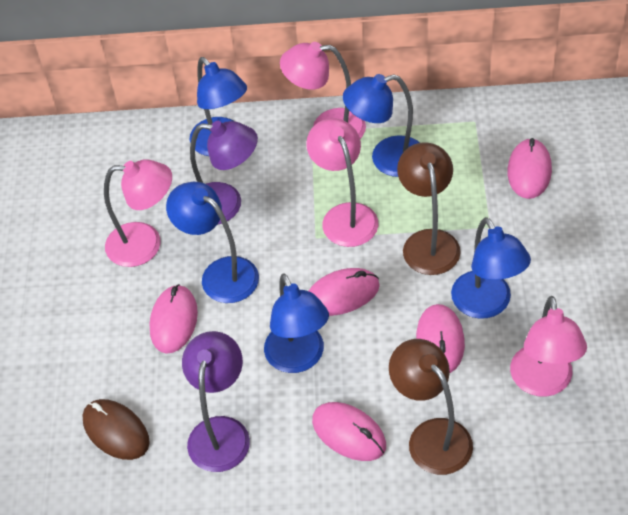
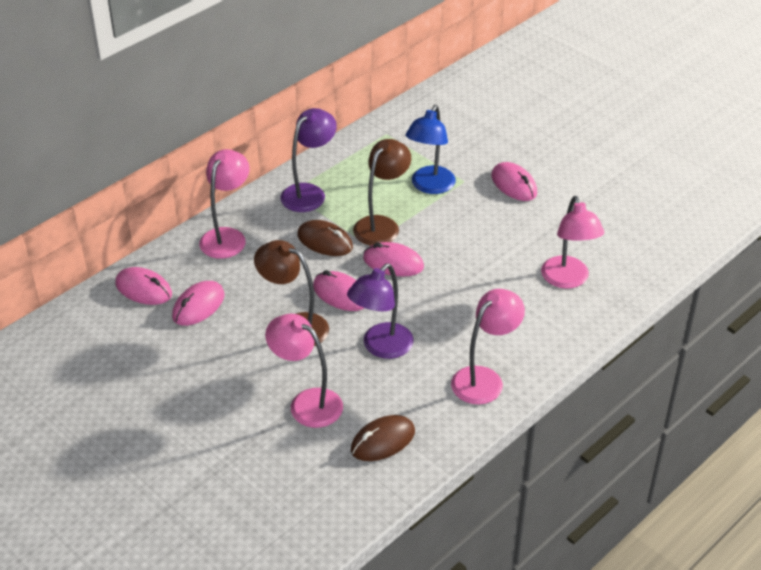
blue lamp: [166,182,259,303] [190,57,247,156] [264,274,329,373] [343,74,420,177] [451,217,531,319] = 5 -> [406,105,456,194] = 1
brown mouse: [82,399,150,460] = 1 -> [297,220,353,256] [351,415,415,461] = 2

